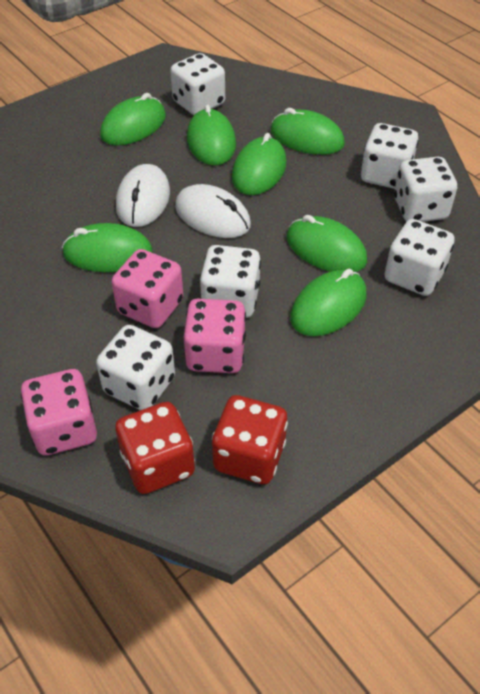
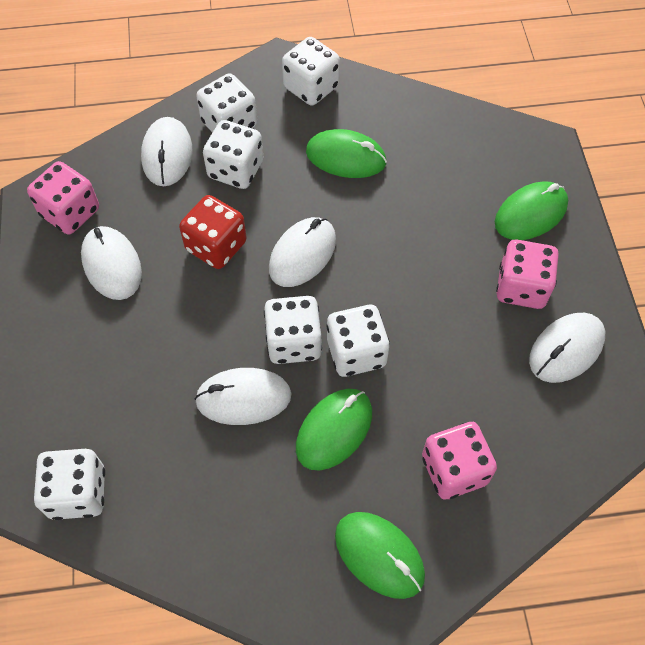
green mouse: [62,223,152,272] [100,93,166,146] [187,104,236,165] [232,133,287,195] [271,108,345,155] [287,215,367,272] [290,269,366,336] = 7 -> [296,389,372,471] [306,129,387,178] [335,512,425,599] [495,181,568,240] = 4
red dice: [115,402,195,494] [212,395,288,484] = 2 -> [179,195,247,269] = 1
white mouse: [116,164,170,227] [175,184,251,238] = 2 -> [81,226,142,300] [141,117,192,186] [194,368,292,425] [269,217,336,287] [529,313,605,383] = 5

